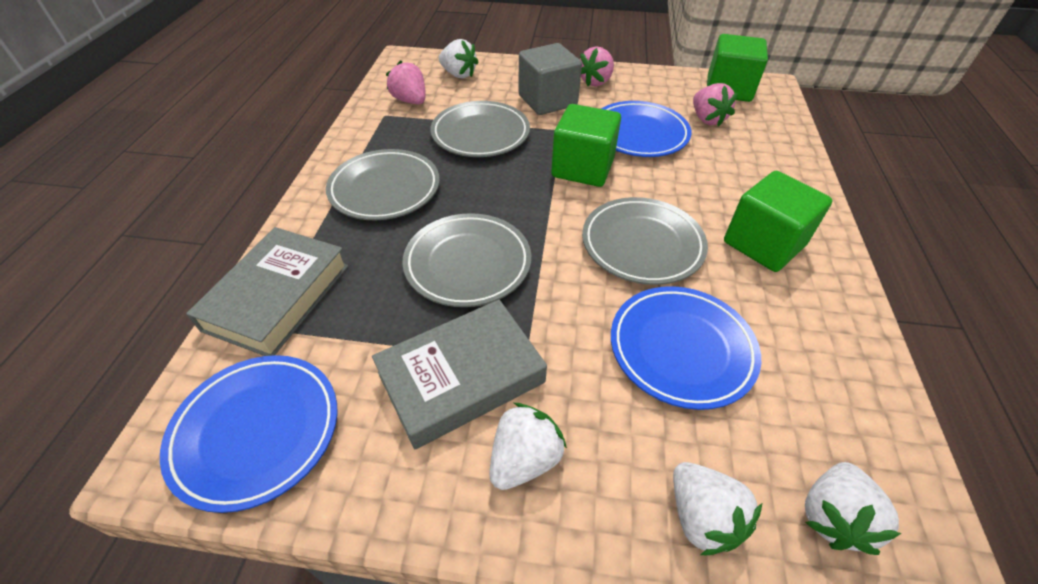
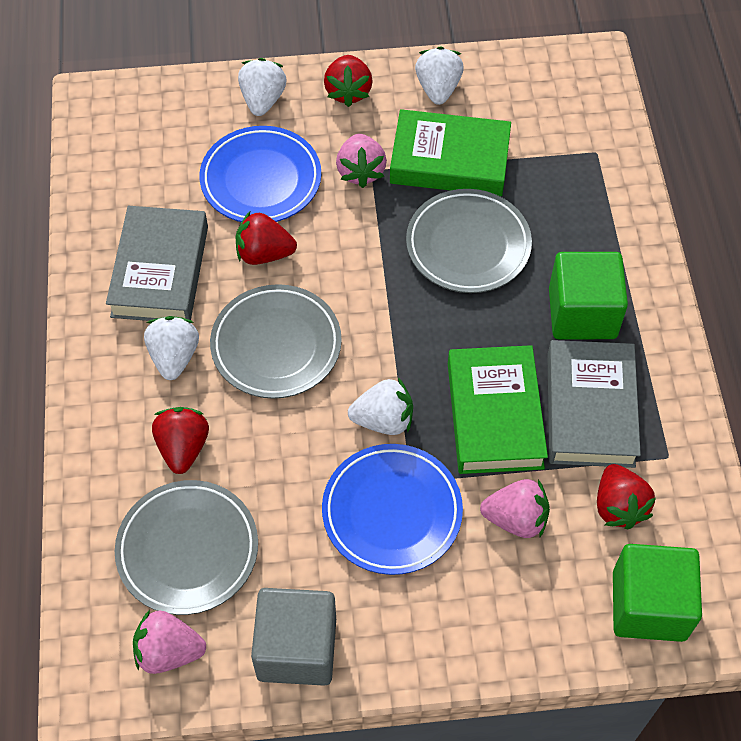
blue plate: [160,355,338,513] [601,101,691,157] [611,286,761,410] = 3 -> [200,126,321,222] [322,444,463,575] = 2
green book: none = 0 -> [390,109,511,196] [448,345,548,474] = 2
green cube: [551,104,621,187] [707,34,768,102] [724,171,833,272] = 3 -> [549,252,628,339] [613,544,702,642] = 2
grey plate: [326,149,440,220] [402,213,531,307] [431,101,530,157] [582,197,708,285] = 4 -> [115,480,258,615] [210,284,342,399] [406,189,532,293] = 3
red strawberry: none = 0 -> [152,407,209,474] [236,211,297,265] [324,55,372,107] [597,464,656,529] = 4

